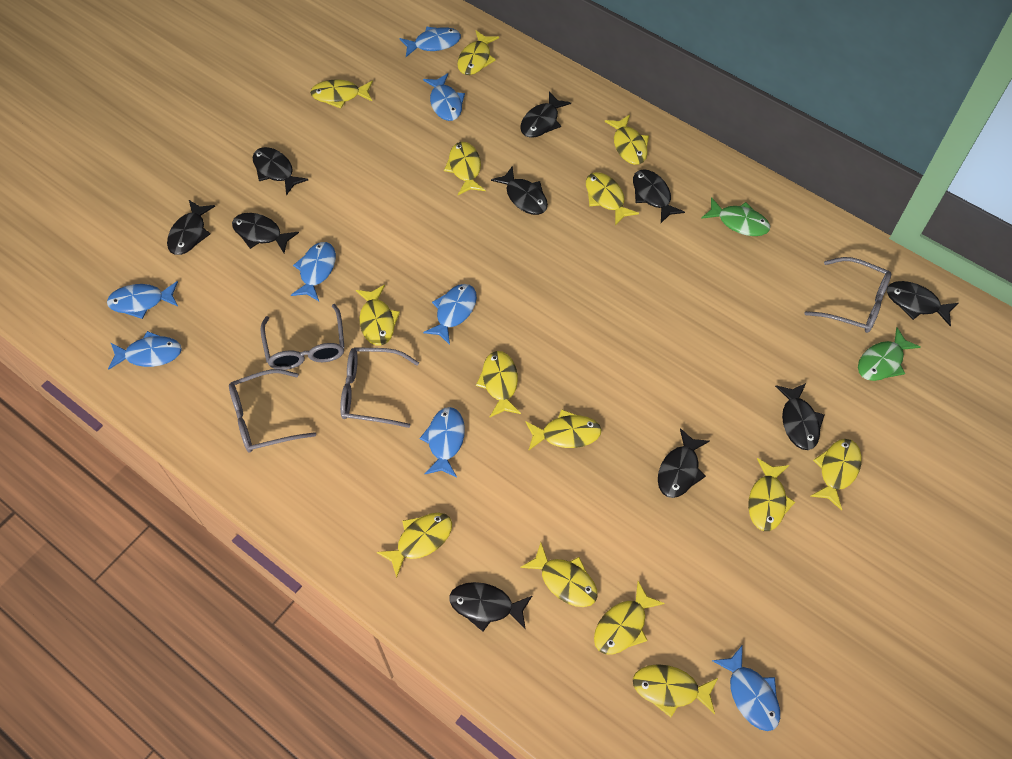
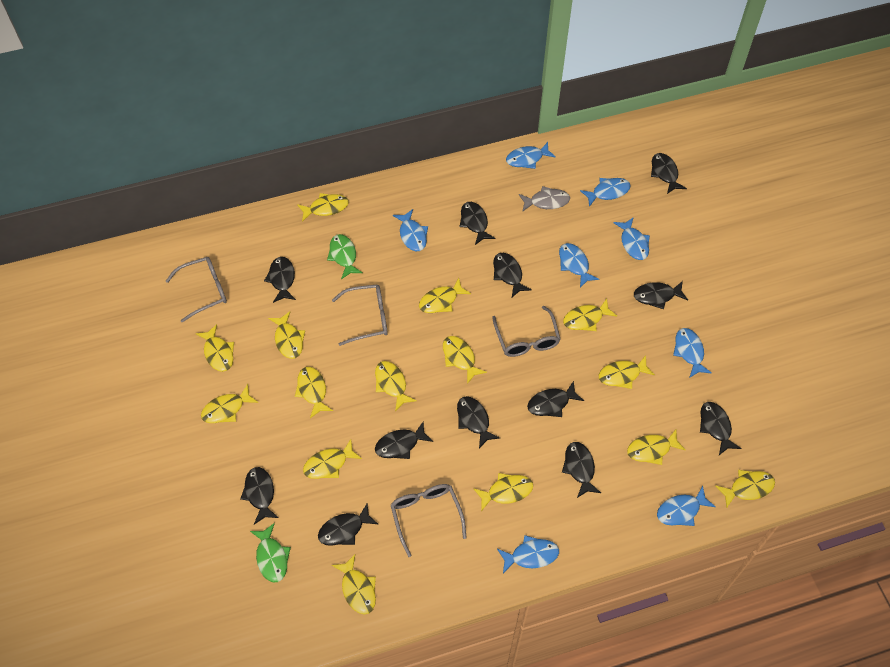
black fish: [167,200,215,255] [232,213,299,253] [252,147,308,196] [449,582,532,632] [491,166,548,215] [520,91,571,138] [633,169,685,223] [658,428,710,498] [775,383,824,450] [887,281,959,326] = 10 -> [240,467,279,524] [264,257,296,303] [318,503,379,546] [375,422,433,459] [457,396,500,448] [460,202,496,245] [493,253,532,297] [527,381,584,417] [562,442,601,498] [634,281,688,309] [651,153,687,194] [700,402,742,455] = 12
grey fish: none = 0 -> [519,186,570,212] = 1
yellow fish: [310,79,373,109] [356,285,400,346] [377,512,452,578] [444,142,485,195] [457,30,499,75] [476,351,521,417] [520,542,598,607] [525,409,602,450] [586,172,639,226] [594,581,665,655] [605,115,649,165] [633,664,718,717] [748,458,795,531] [811,439,862,510] = 14 -> [196,324,234,372] [201,384,258,423] [268,311,305,359] [295,367,333,418] [297,193,349,222] [303,439,362,479] [332,554,376,615] [375,361,417,411] [419,278,471,313] [443,336,487,384] [473,473,533,511] [563,298,617,331] [598,355,655,389] [627,429,686,465] [716,470,775,507] = 15

